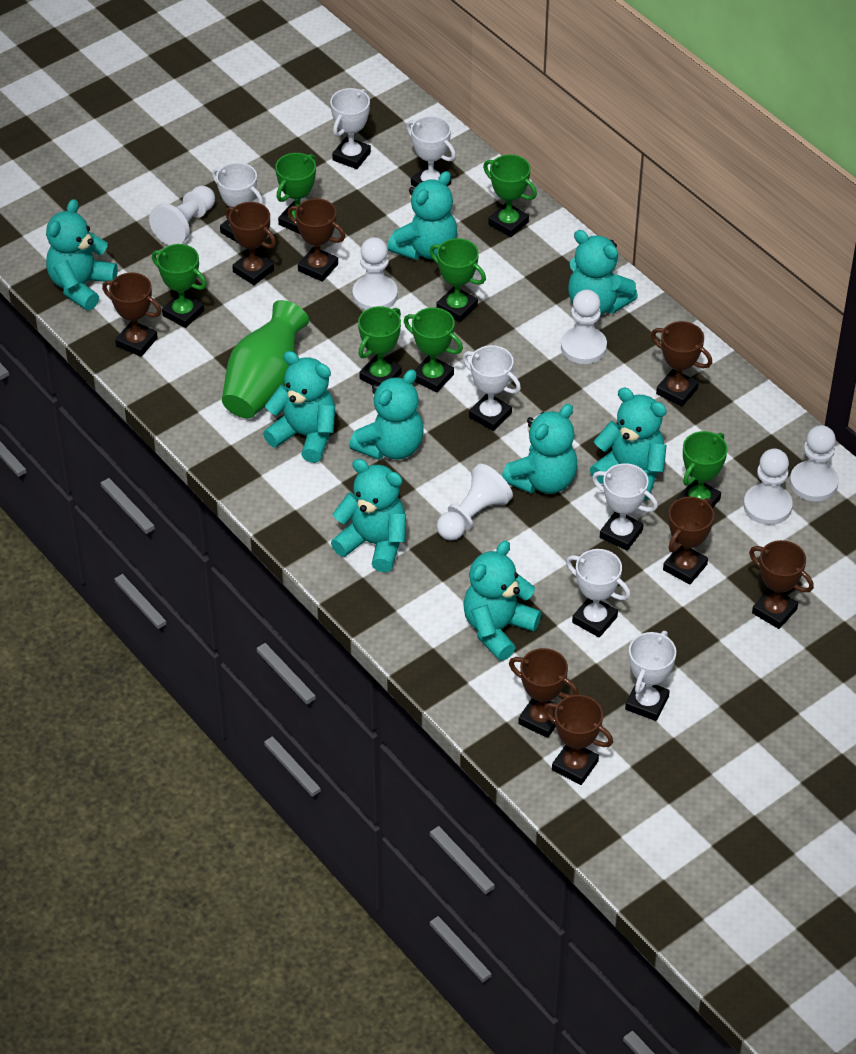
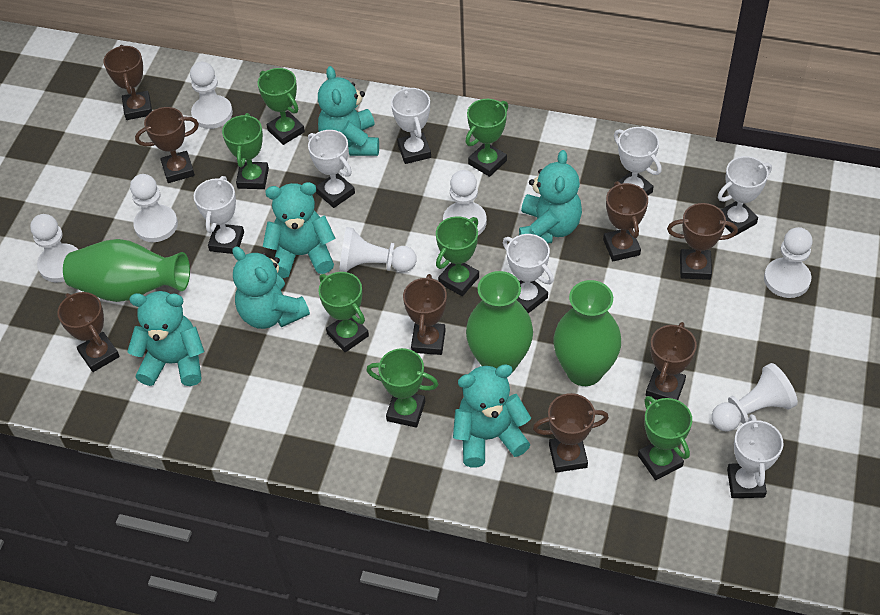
green vase: [222,300,309,418] = 1 -> [63,239,190,302] [466,271,533,372] [553,280,621,386] = 3
turquoise teddy bear: [46,199,118,310] [263,351,335,463] [331,459,406,572] [349,369,424,460] [387,171,457,260] [463,541,541,661] [502,404,577,494] [568,230,638,315] [590,388,667,501] = 9 -> [127,291,205,386] [232,247,310,329] [263,182,335,278] [318,66,379,156] [453,364,531,468] [519,150,582,244] = 6
white pawn: [149,186,215,245] [352,237,398,310] [437,464,513,540] [561,289,607,364] [744,449,793,525] [790,425,839,501] = 6 -> [30,214,78,282] [130,174,178,242] [190,62,233,129] [339,227,417,272] [443,170,487,235] [712,363,798,432] [764,227,813,298] = 7

